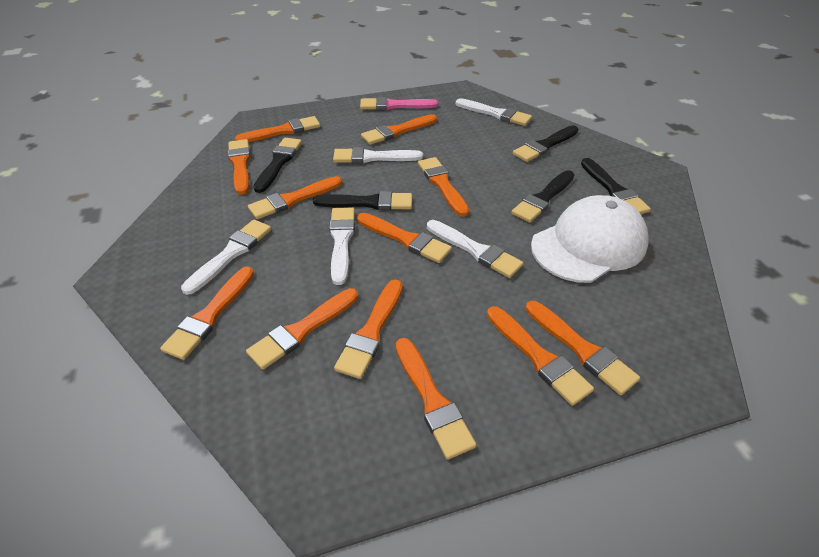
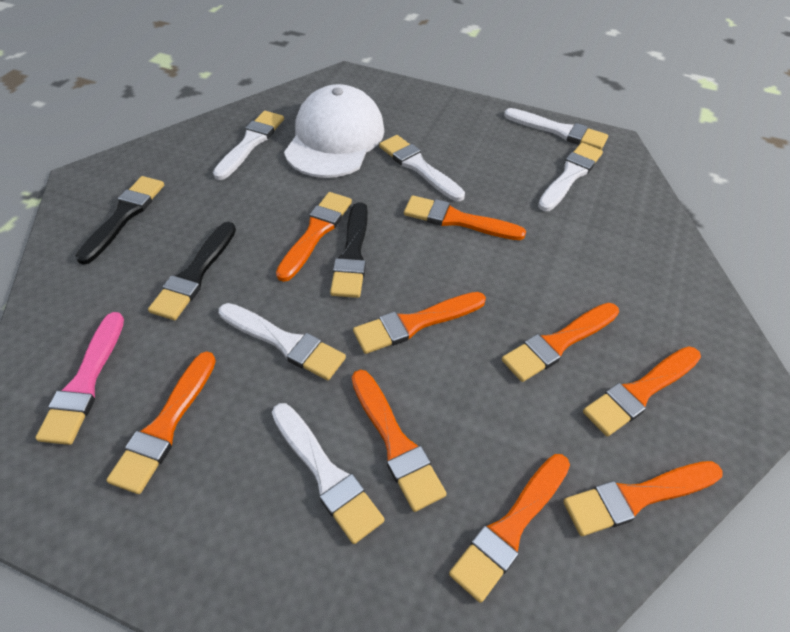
black brush: [253,138,302,193] [313,191,412,210] [511,170,575,223] [513,125,579,162] [581,158,651,214] = 5 -> [76,176,164,265] [148,222,236,320] [330,202,368,298] = 3
orange brush: [160,267,254,360] [228,139,251,195] [235,116,320,142] [246,288,358,370] [248,176,342,219] [334,279,403,379] [357,213,452,263] [361,114,437,145] [396,338,476,460] [418,157,469,217] [487,306,594,406] [526,301,640,395] = 12 -> [106,351,216,494] [276,192,352,282] [352,370,447,512] [353,292,486,354] [404,195,526,240] [449,454,570,603] [502,303,619,382] [563,461,723,536] [583,346,701,436] = 9
white brush: [181,220,271,295] [329,207,355,285] [333,147,423,163] [427,220,523,278] [456,98,532,126] = 5 -> [213,111,284,180] [219,303,346,380] [272,403,384,544] [379,135,465,201] [504,108,608,150] [538,143,603,211] = 6

